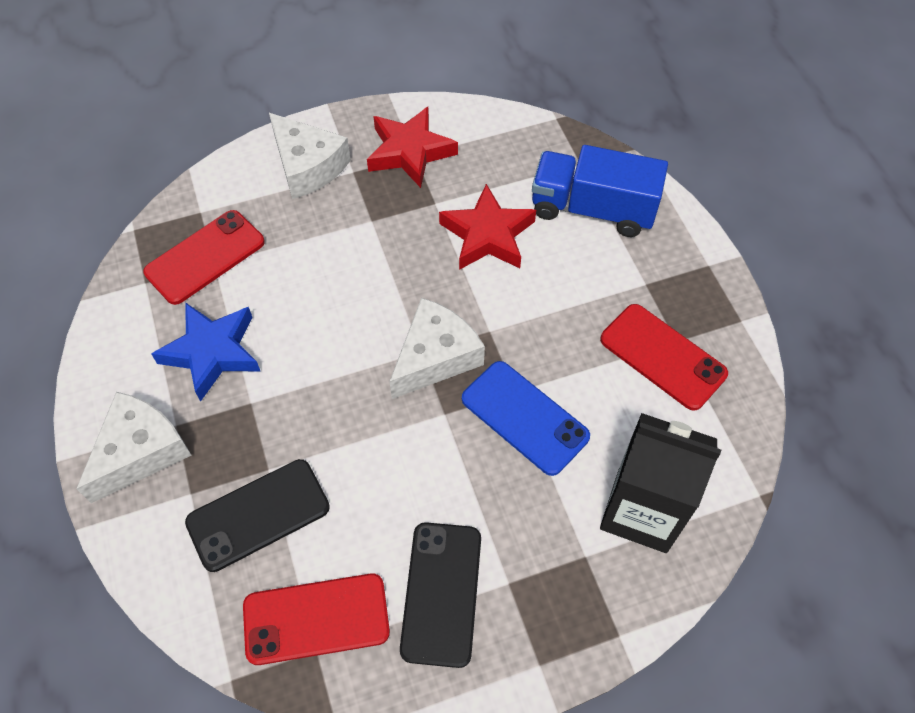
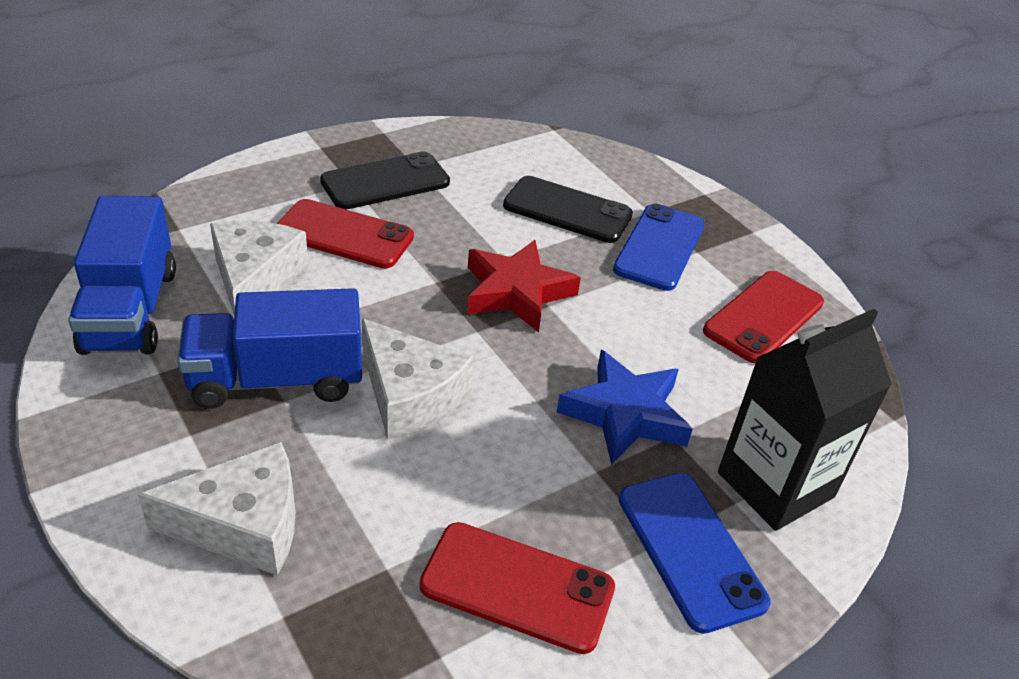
blue phone: [462,361,590,476] = 1 -> [613,204,704,291] [619,473,771,634] = 2
blue truck: [532,145,668,237] = 1 -> [68,196,176,355] [177,288,362,409] = 2
red star: [367,107,458,188] [439,184,536,270] = 2 -> [467,240,581,332] = 1

